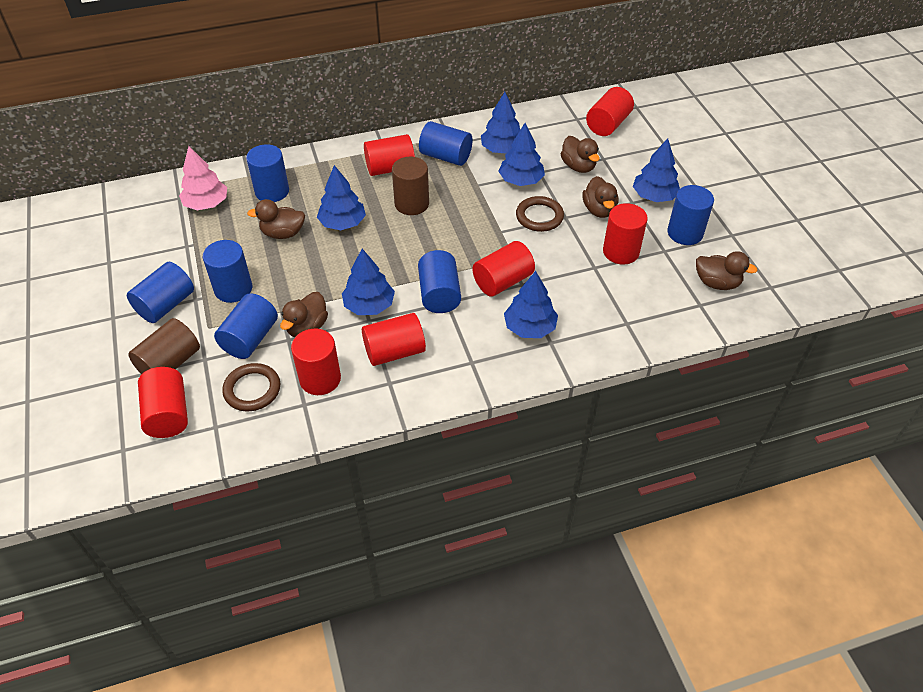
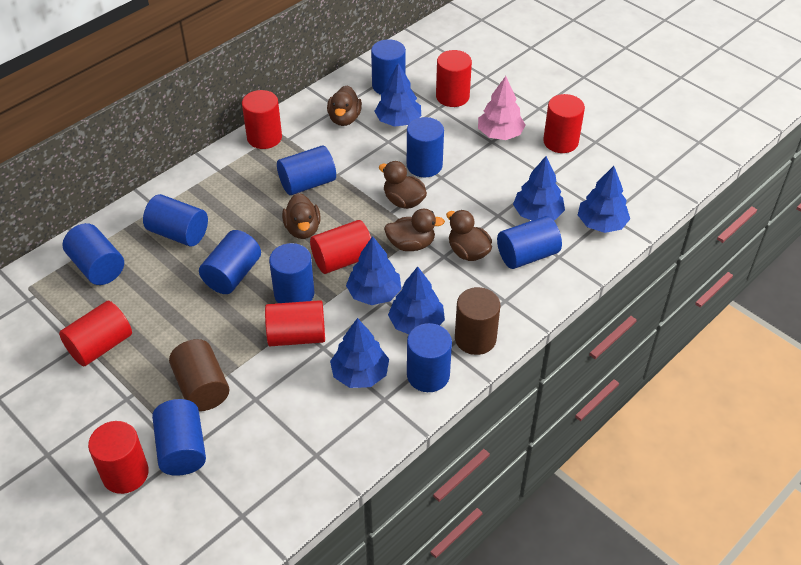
blue cylinder: [127,262,194,323] [203,240,252,303] [214,293,278,359] [246,144,289,202] [418,250,461,313] [419,121,473,166] [668,185,714,245] = 7 -> [63,223,124,285] [143,194,208,247] [152,399,206,476] [199,230,261,294] [269,243,315,303] [277,146,336,195] [371,39,406,95] [407,117,444,177] [407,323,452,392] [497,216,562,269] = 10
brown ring: [222,363,280,411] [516,196,564,232] = 2 -> none = 0

